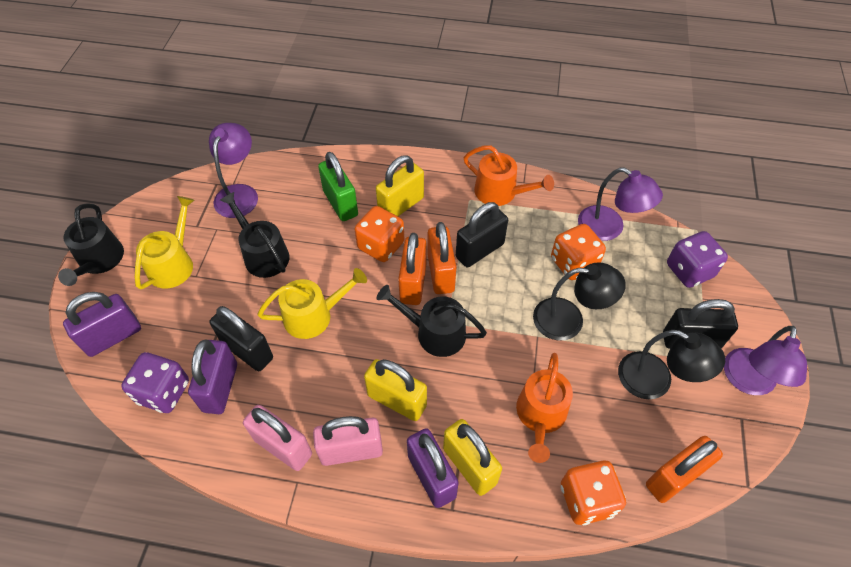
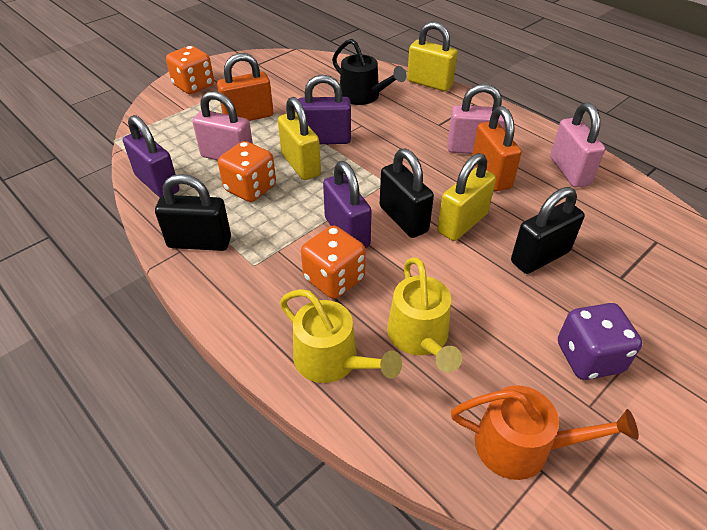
black lamp: [533,262,626,341] [618,330,725,399] = 2 -> none = 0
black watering can: [58,203,124,286] [220,192,289,278] [377,285,487,357] = 3 -> [332,39,406,105] = 1
green padlock: [318,152,358,221] = 1 -> none = 0
orange padlock: [398,233,427,305] [428,222,456,294] [646,436,723,503] = 3 -> [217,53,273,121] [472,106,522,191] = 2
orange watering can: [464,145,554,206] [516,353,573,463] = 2 -> [451,385,639,480] = 1
pink padlock: [243,405,312,471] [313,416,383,466] = 2 -> [192,91,253,160] [448,84,506,154] [550,103,605,188] = 3
purple dice: [121,352,189,413] [667,231,728,288] = 2 -> [558,303,643,380] = 1
purple lamp: [209,123,258,218] [578,168,663,241] [724,326,807,395] = 3 -> none = 0

